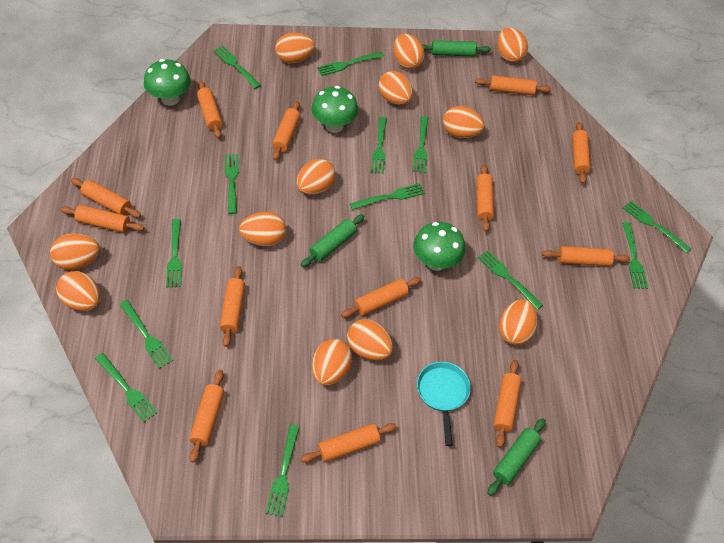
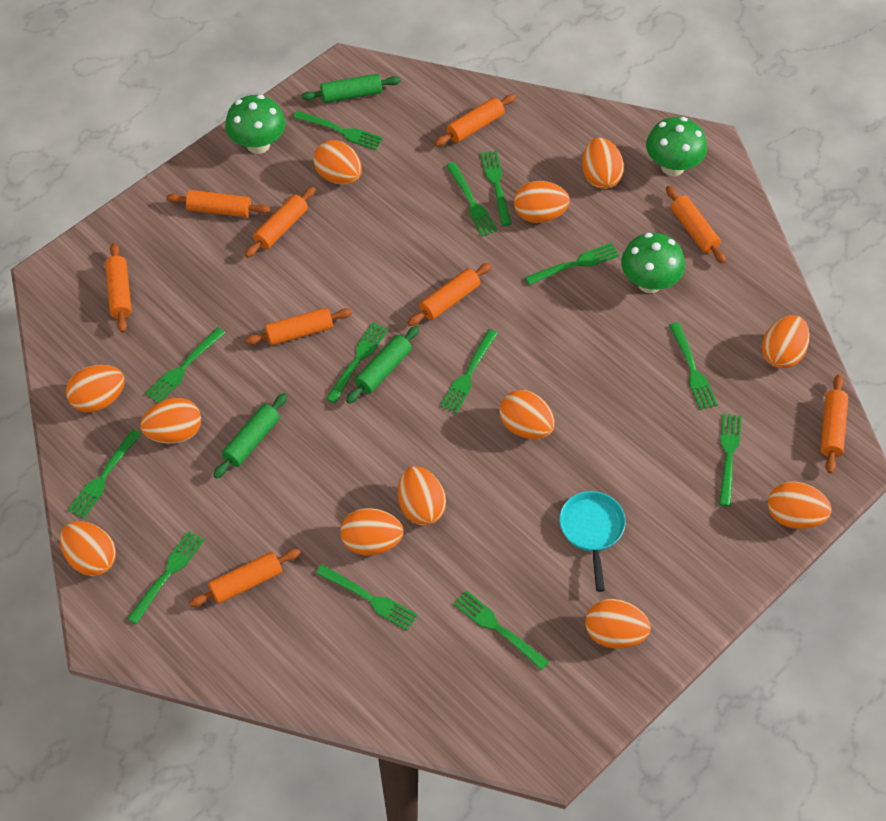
orange rolling pin: [60,205,144,233] [71,178,141,218] [189,370,224,463] [197,81,223,138] [220,266,245,347] [272,101,300,160] [300,423,397,463] [341,277,421,318] [475,75,551,95] [476,164,494,232] [493,360,522,448] [542,246,630,266] [572,122,591,184] = 13 -> [105,243,132,333] [167,190,271,218] [189,549,301,607] [245,187,316,258] [245,308,352,345] [408,263,492,326] [435,94,516,146] [666,186,726,264] [820,375,848,474] = 9

